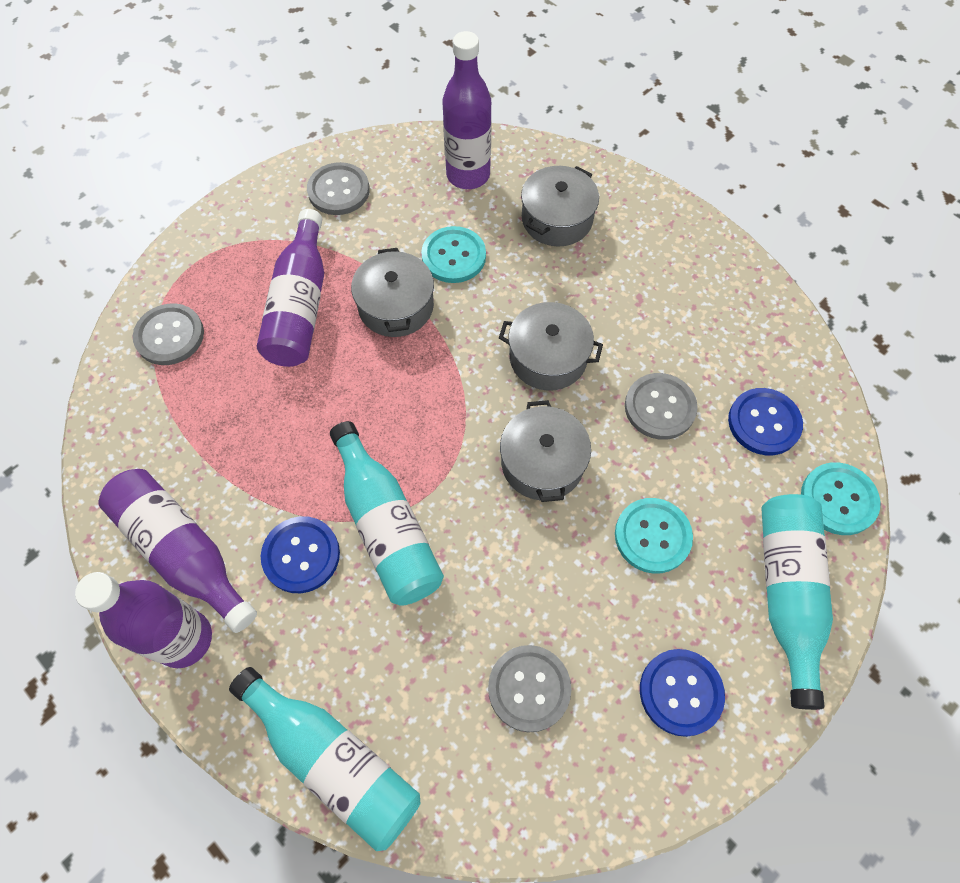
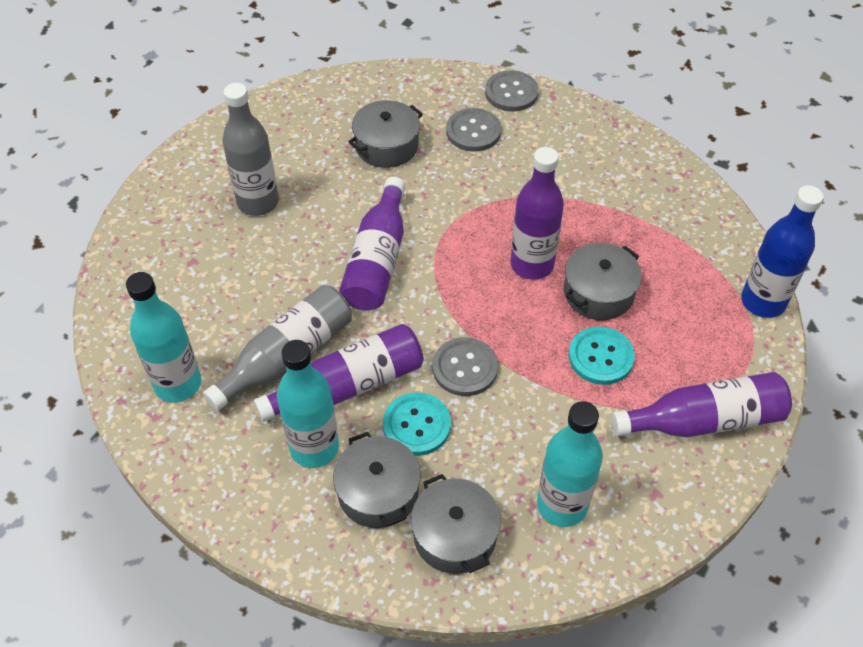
blue bottle: none = 0 -> [741,185,824,318] = 1
blue button: [261,516,340,593] [640,649,725,737] [728,388,803,456] = 3 -> none = 0
grey bottle: none = 0 -> [203,285,352,411] [223,83,279,216] = 2
grey button: [133,303,204,365] [307,162,370,215] [488,645,571,732] [625,373,698,440] = 4 -> [433,337,498,396] [446,108,501,152] [485,70,539,112] = 3
turquoise button: [421,226,486,283] [615,498,693,574] [801,462,880,535] = 3 -> [383,393,451,456] [569,326,635,385] = 2

